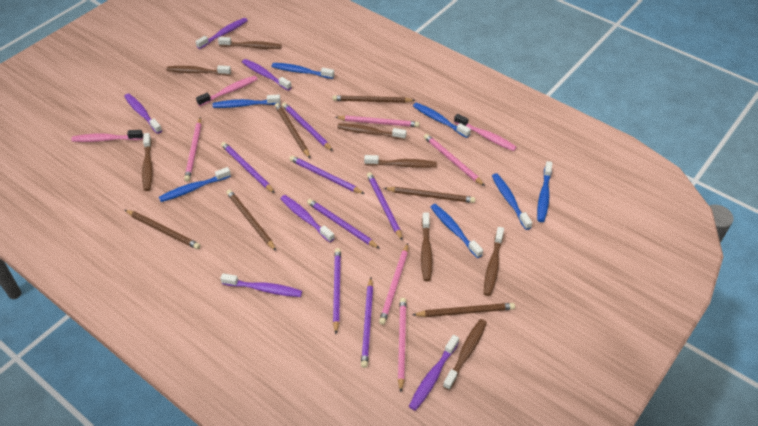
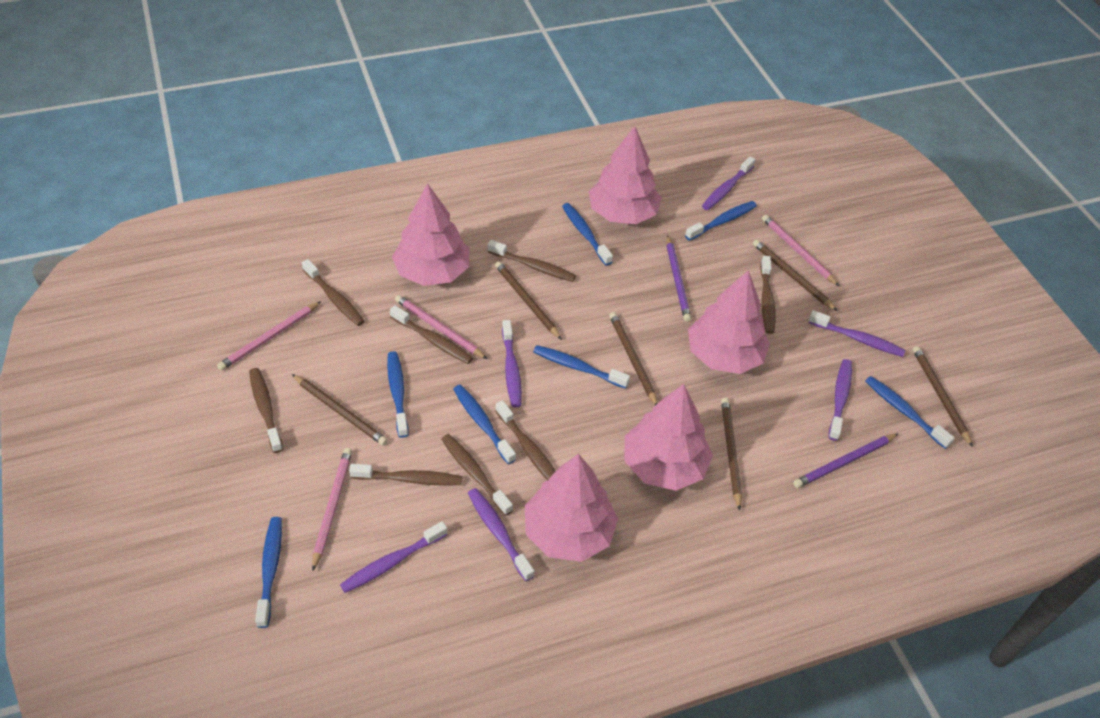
pink pencil: [184,117,202,181] [335,116,419,127] [379,243,408,325] [398,298,406,392] [424,134,485,186] = 5 -> [217,301,321,371] [312,448,352,571] [395,295,487,359] [762,215,839,286] = 4
pink toothbrush: [71,130,143,142] [196,76,258,106] [454,114,517,151] = 3 -> none = 0
pink tree: none = 0 -> [392,183,469,286] [525,454,618,562] [589,126,662,224] [624,384,713,491] [688,270,770,374] = 5
purple pencil: [221,142,275,193] [282,102,333,151] [289,156,364,194] [307,199,380,249] [333,248,341,334] [361,278,373,368] [367,172,403,241] = 7 -> [666,235,691,322] [793,434,898,488] = 2

